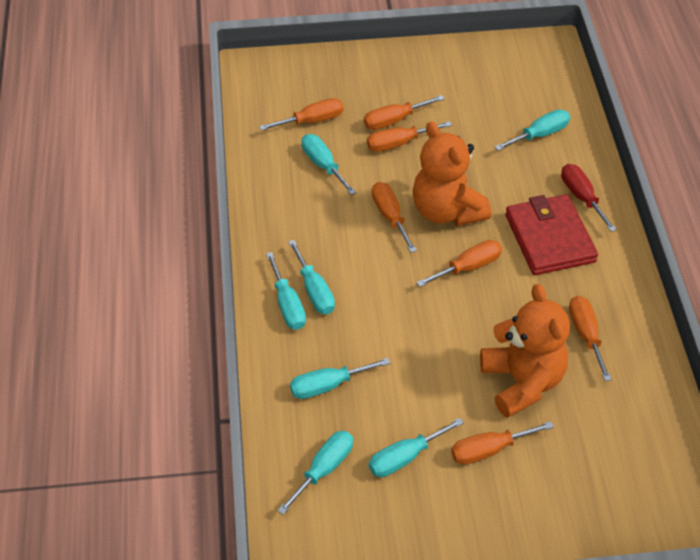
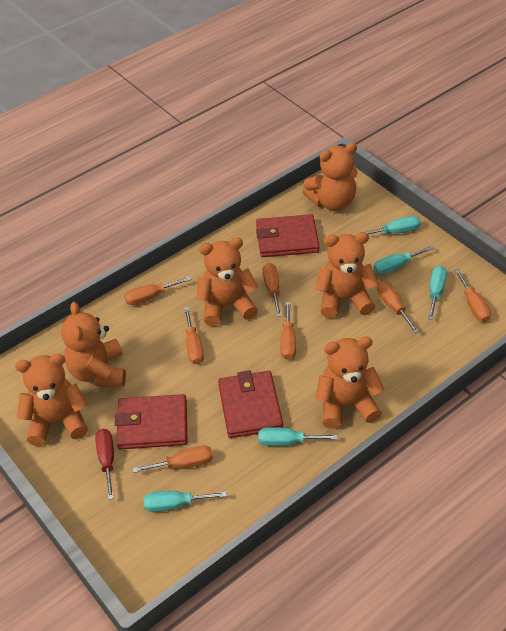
orange teddy bear: [413,121,491,226] [480,284,570,418] = 2 -> [15,354,88,446] [61,302,126,387] [196,237,258,326] [302,143,358,211] [315,232,379,318] [315,337,384,429] = 6
red wallet: [505,194,598,275] = 1 -> [115,394,187,450] [218,370,283,438] [256,214,319,257] = 3
turquoise screwdriver: [266,252,306,330] [277,431,353,515] [288,240,335,314] [290,358,390,399] [301,134,356,195] [369,418,464,477] [495,109,570,151] = 7 -> [143,491,227,512] [258,427,338,446] [357,216,421,234] [373,246,435,275] [428,266,447,320] = 5

